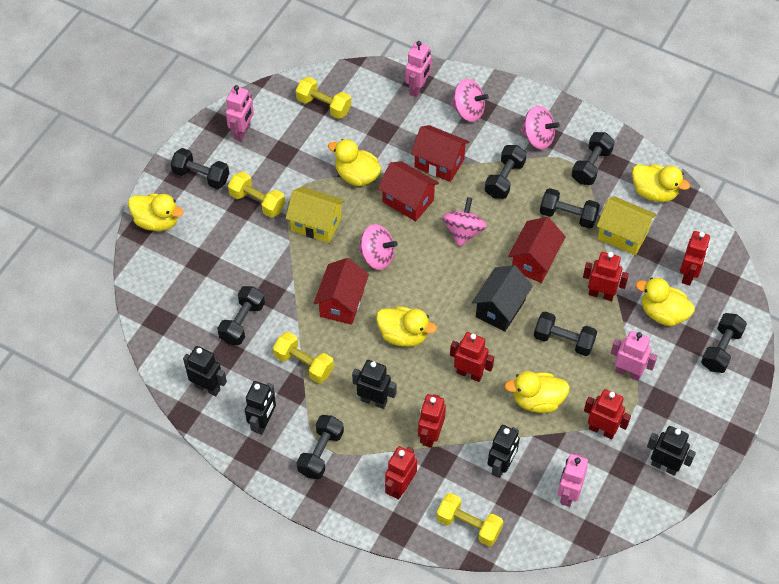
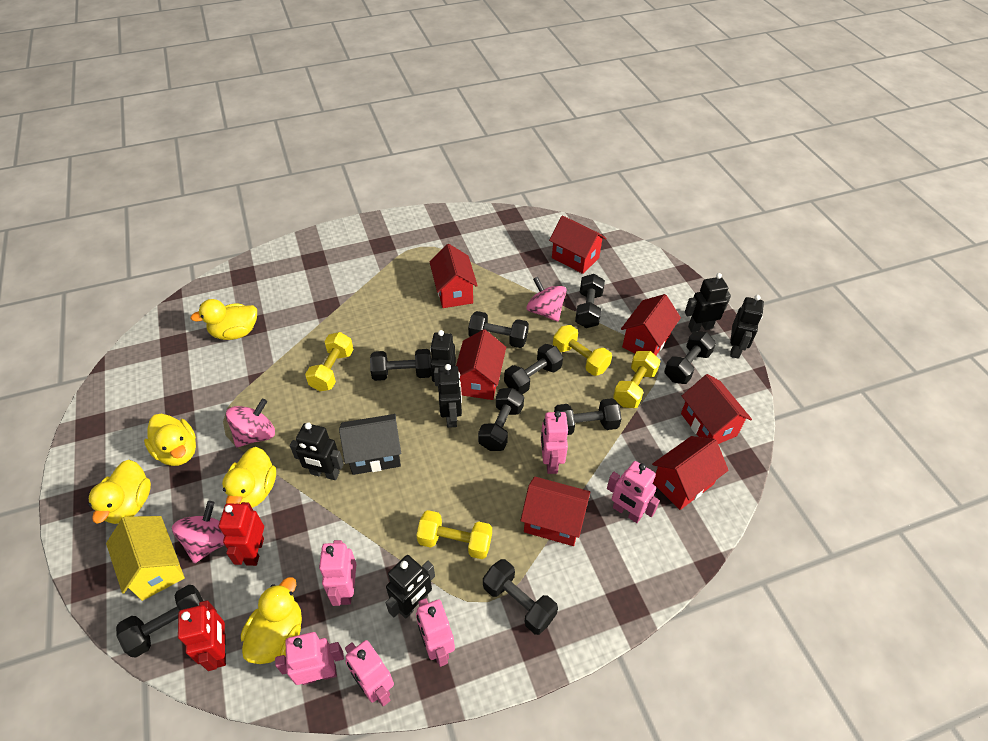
black dumbbell: [170,148,229,189] [217,286,265,345] [297,415,344,479] [485,145,527,199] [534,311,597,356] [540,188,600,229] [571,132,615,185] [701,313,747,373] = 8 -> [116,585,203,658] [370,349,431,381] [468,311,529,348] [478,388,524,451] [483,559,558,635] [504,344,563,394] [554,398,622,435] [575,274,605,328] [664,331,716,384] = 9
black robot: [183,346,227,396] [245,381,276,435] [352,360,397,409] [488,425,520,478] [647,426,696,476] = 5 -> [290,422,344,480] [386,555,435,619] [430,330,456,392] [438,364,462,428] [685,273,731,333] [730,295,764,359] = 6
pink robot: [226,85,254,141] [405,41,432,97] [558,453,588,507] [611,331,657,381] = 4 -> [275,632,344,685] [319,540,356,606] [345,640,394,707] [416,598,455,667] [541,411,568,474] [607,461,660,523] = 6
pink spinning top: [358,224,398,270] [442,197,487,247] [451,79,489,122] [521,106,560,149] = 4 -> [172,501,225,563] [226,399,275,447] [526,276,567,322] = 3
red house: [314,258,369,325] [378,161,439,221] [411,125,469,182] [508,217,566,283] = 4 -> [430,244,478,308] [456,329,506,400] [521,476,590,546] [549,215,606,274] [621,294,681,356] [652,436,729,510] [681,374,752,444] = 7
red robot: [385,446,417,499] [418,394,446,448] [450,332,494,382] [583,252,629,301] [584,389,631,439] [680,231,710,286] = 6 -> [178,600,226,671] [219,502,264,566] = 2
yellow duck: [128,193,183,231] [328,139,382,186] [376,306,437,347] [504,371,570,413] [632,164,690,202] [636,278,695,326] = 6 -> [89,460,151,524] [144,413,196,466] [190,299,257,340] [222,447,276,508] [241,577,302,664] = 5
yellow house: [286,187,345,243] [597,196,657,255] = 2 -> [106,516,185,601] = 1

